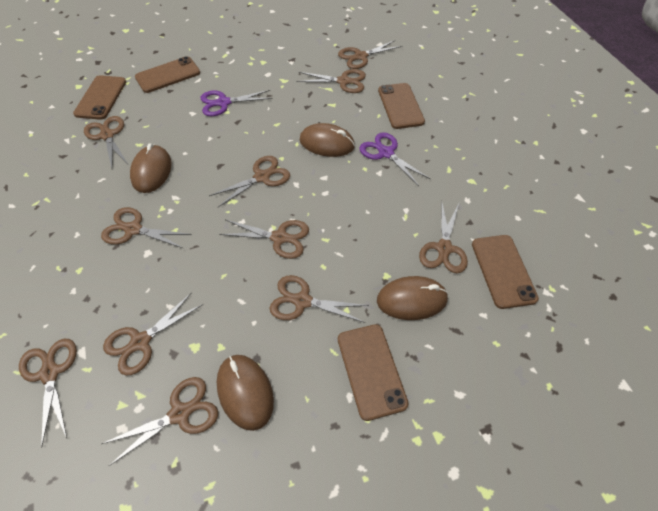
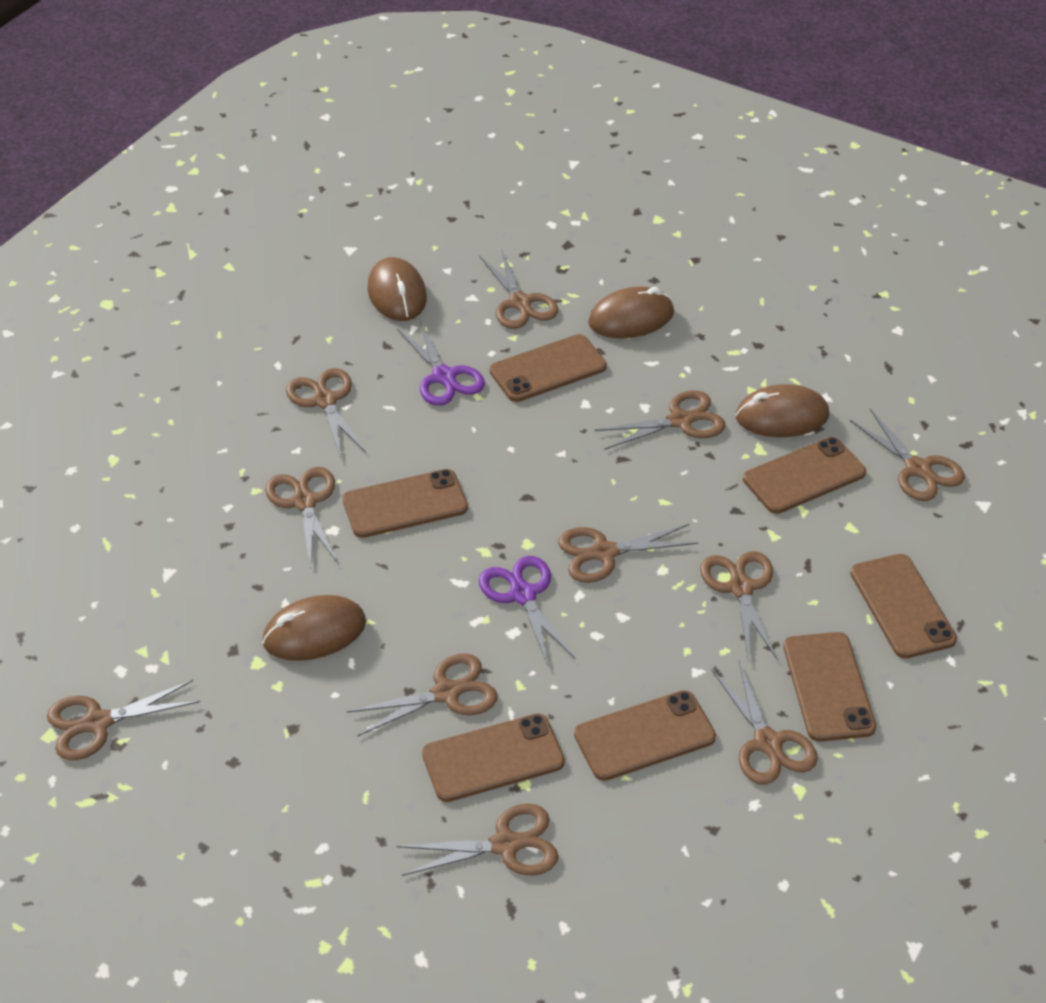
brown phone: [73,75,126,120] [135,56,200,93] [338,324,409,421] [378,83,425,129] [472,235,539,309] = 5 -> [343,469,468,538] [422,713,565,802] [490,334,607,402] [574,690,716,781] [743,437,866,514] [783,632,876,742] [850,554,957,659] = 7

